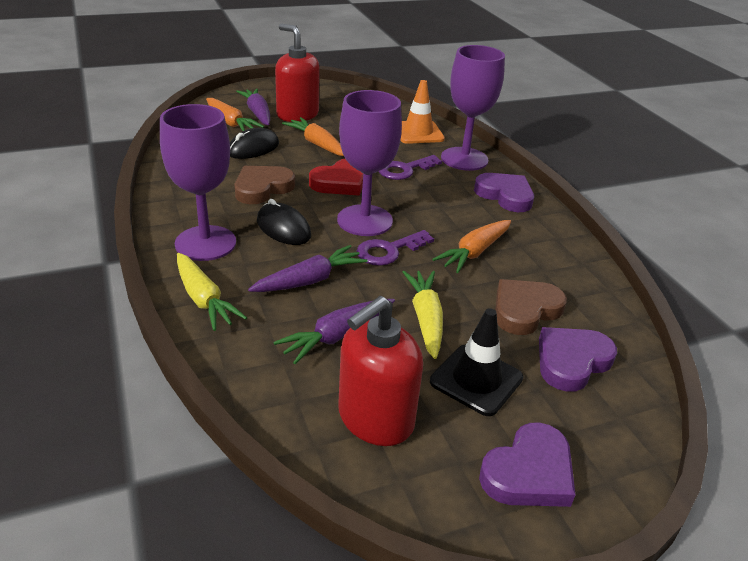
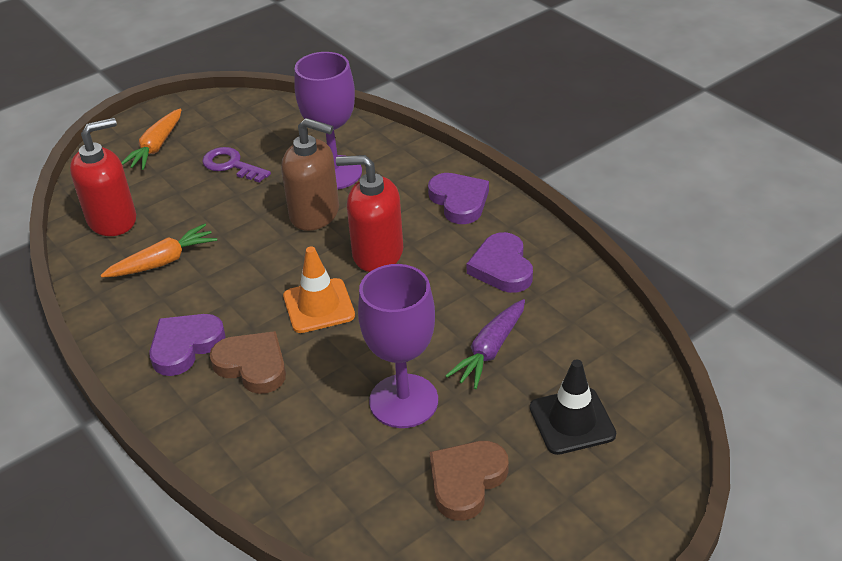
black mouse: [230,128,279,159] [257,199,311,245] = 2 -> none = 0
brown soap dispenser: none = 0 -> [281,118,339,231] = 1
orange carrot: [206,98,264,131] [282,117,344,156] [432,220,511,273] = 3 -> [101,224,217,277] [121,109,181,170] = 2
purple carrot: [236,89,270,125] [248,245,368,292] [273,299,395,364] = 3 -> [446,299,525,389] = 1
purple goblet: [160,104,236,261] [337,90,402,236] [441,45,505,171] = 3 -> [294,52,362,190] [358,264,438,428] = 2
purple key: [356,230,434,266] [379,155,442,180] = 2 -> [202,147,271,183] = 1
red heart: [309,159,363,196] = 1 -> none = 0
yellow carrot: [177,253,247,331] [403,271,443,359] = 2 -> none = 0

